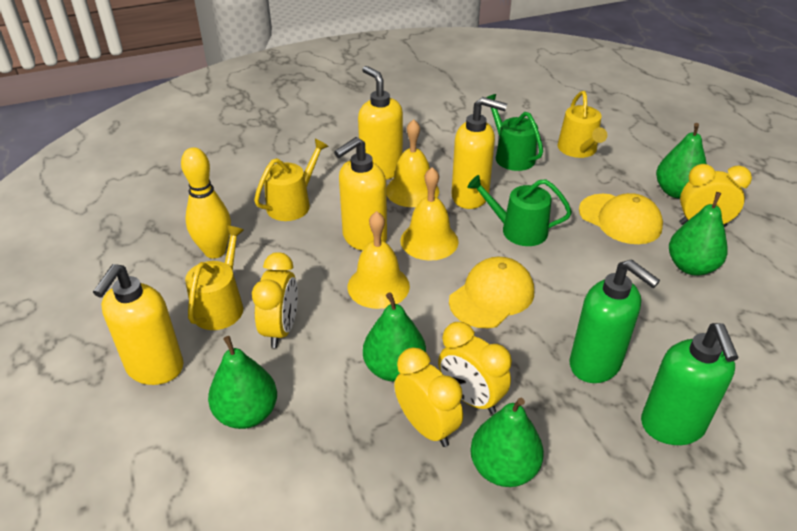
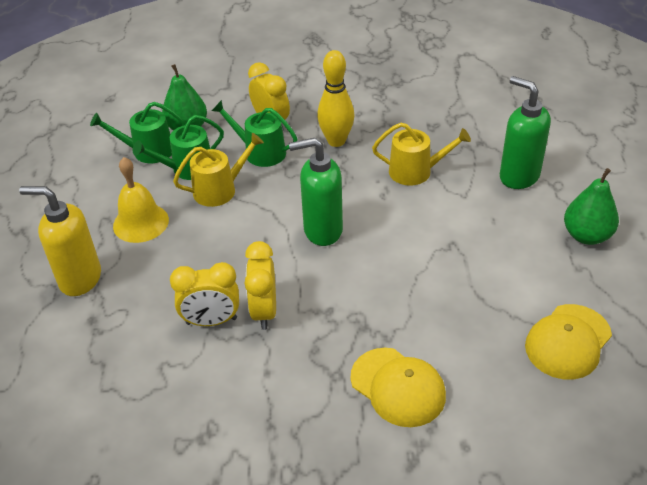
green pear: [208,336,277,429] [363,292,426,382] [470,398,544,487] [656,123,707,198] [669,192,728,275] = 5 -> [162,64,207,131] [564,168,619,245] = 2
green watering can: [467,175,572,246] [486,94,543,171] = 2 -> [90,102,186,163] [133,115,224,180] [212,100,297,167] = 3
yellow bell: [348,211,410,309] [386,119,439,207] [400,167,459,261] = 3 -> [113,157,169,243] = 1
yellow clock: [252,252,298,348] [394,347,463,447] [438,322,512,414] [679,164,752,227] = 4 -> [170,262,239,326] [244,241,276,330] [248,62,290,130] = 3
yellow soap dispenser: [93,264,183,385] [334,137,387,251] [358,66,403,180] [451,97,507,209] = 4 -> [19,186,101,296] = 1
yellow watering can: [185,226,244,330] [254,139,329,221] [557,91,607,158] = 3 -> [173,133,264,207] [372,123,471,186] = 2

